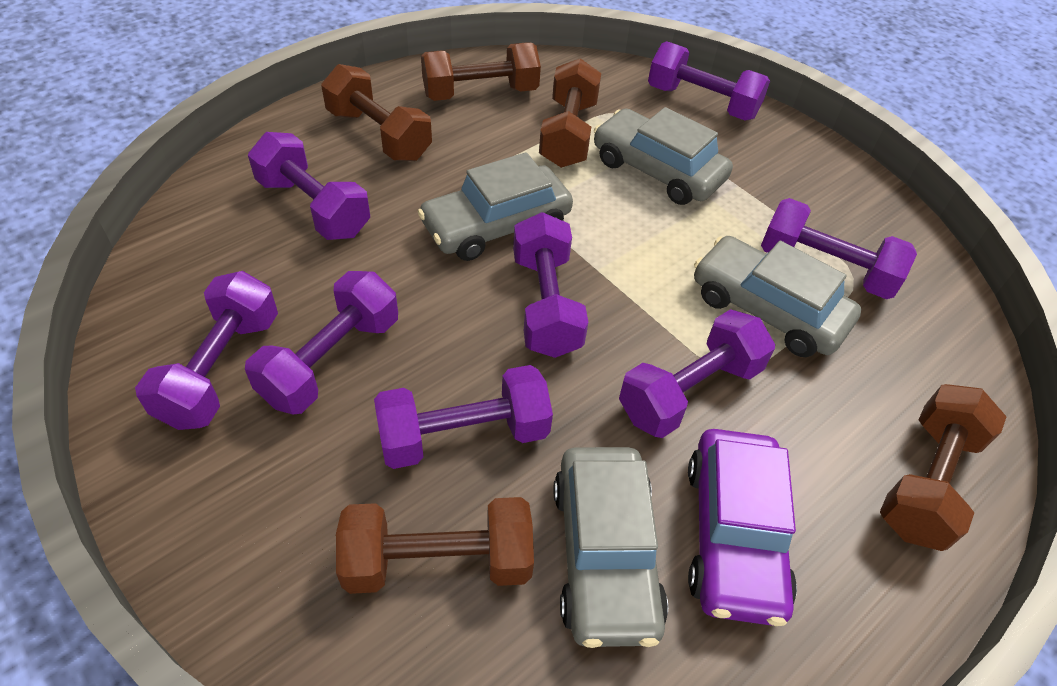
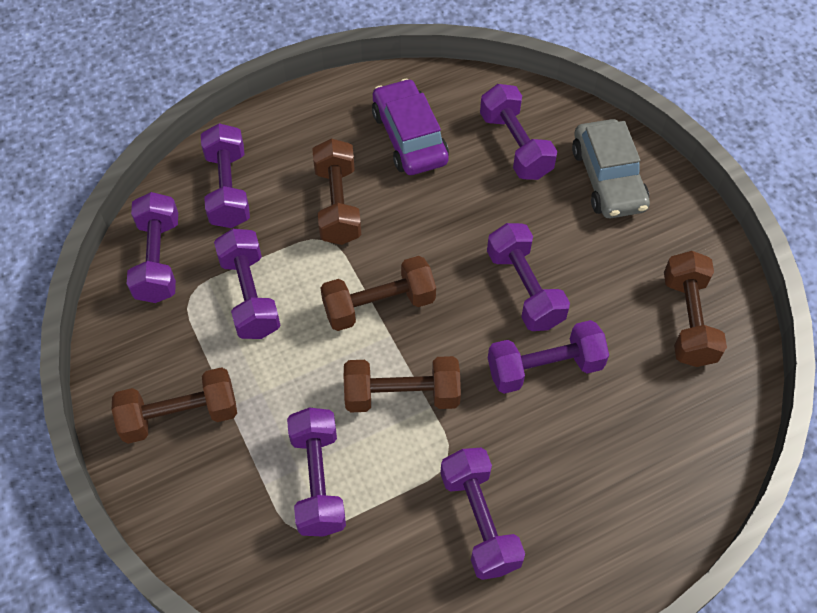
grey car: [418,152,573,261] [554,447,668,648] [594,107,733,205] [694,236,861,357] = 4 -> [572,119,650,218] = 1

